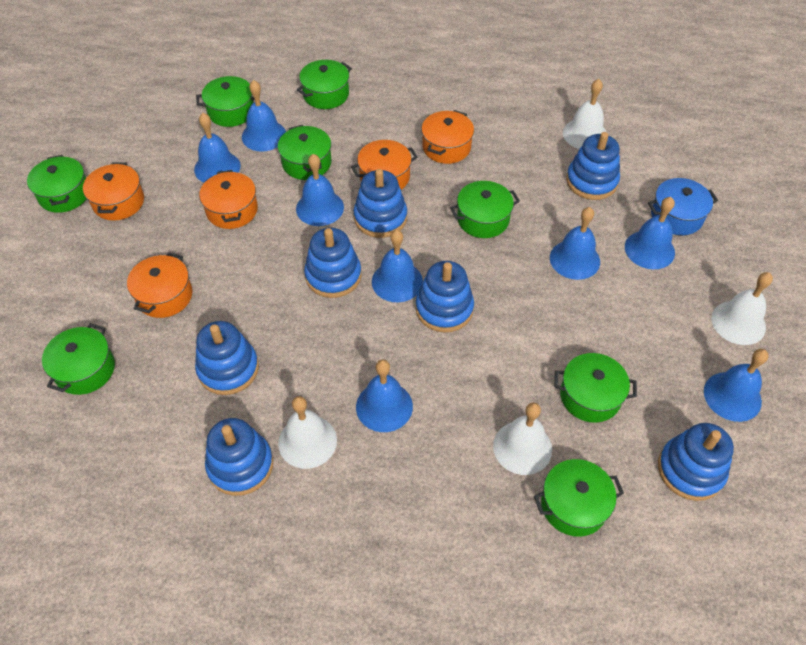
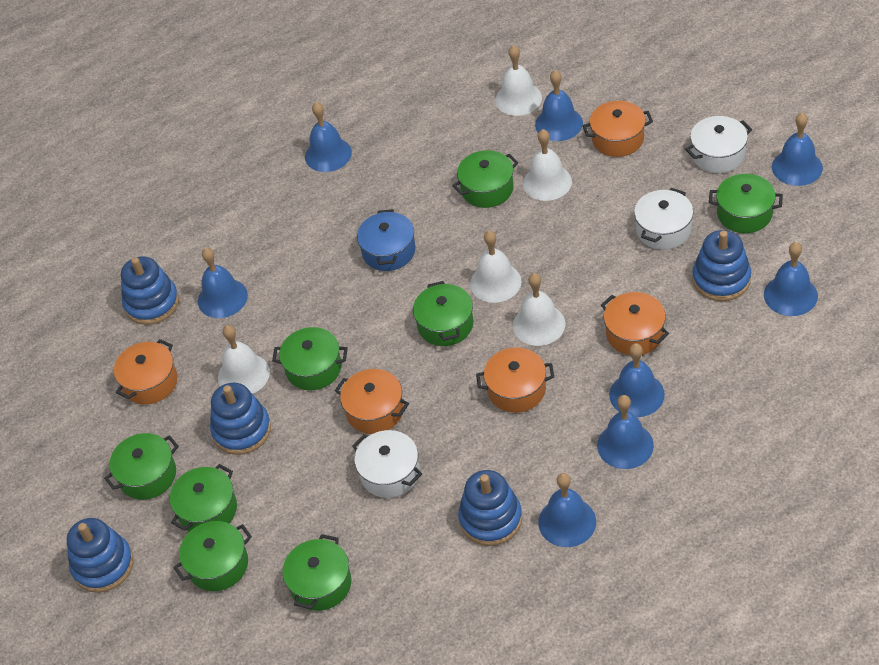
blue stacking toy: [195,321,259,395] [205,418,273,496] [304,228,361,298] [354,169,407,238] [416,261,474,332] [566,132,620,200] [658,423,734,501] = 7 -> [67,518,134,593] [121,256,179,325] [210,383,271,455] [458,470,522,546] [692,230,751,301] = 5
white bell: [278,396,337,469] [493,402,552,475] [563,79,606,149] [711,272,773,345] = 4 -> [218,325,270,394] [470,231,522,303] [495,45,542,116] [513,273,565,346] [523,129,572,201] = 5
white pot: none = 0 -> [352,430,422,498] [634,188,693,250] [685,116,752,173] = 3

